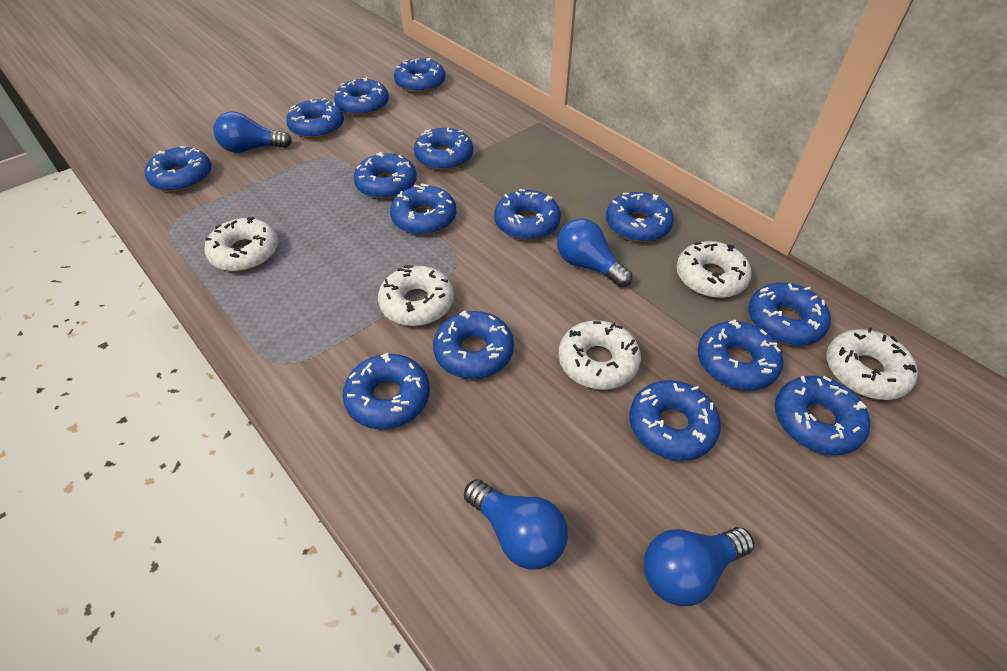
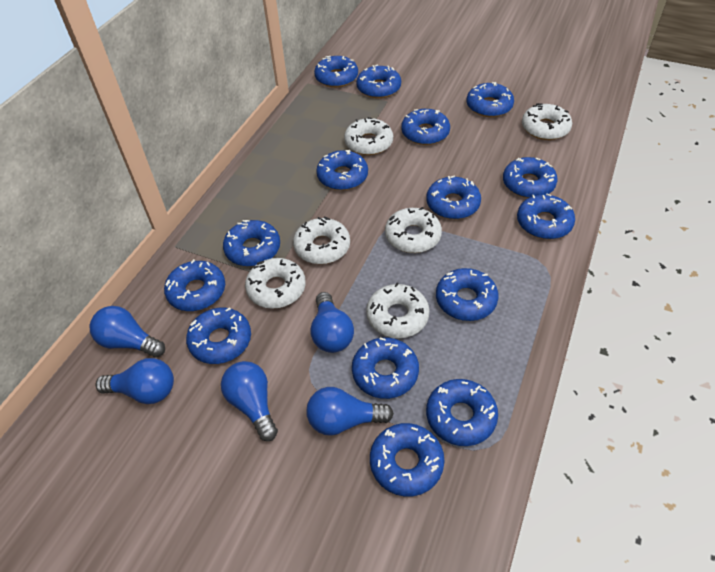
blue light bulb: [213,111,292,153] [464,479,568,570] [557,218,632,288] [644,527,754,606] = 4 -> [89,306,165,358] [96,358,174,404] [221,361,278,441] [306,387,394,436] [310,292,354,353] = 5
white donut: [204,216,278,272] [378,265,454,326] [558,320,641,390] [676,241,752,298] [826,328,918,400] = 5 -> [245,258,306,309] [293,217,350,264] [344,117,393,155] [366,283,429,338] [385,207,442,253] [522,103,572,140] = 6

